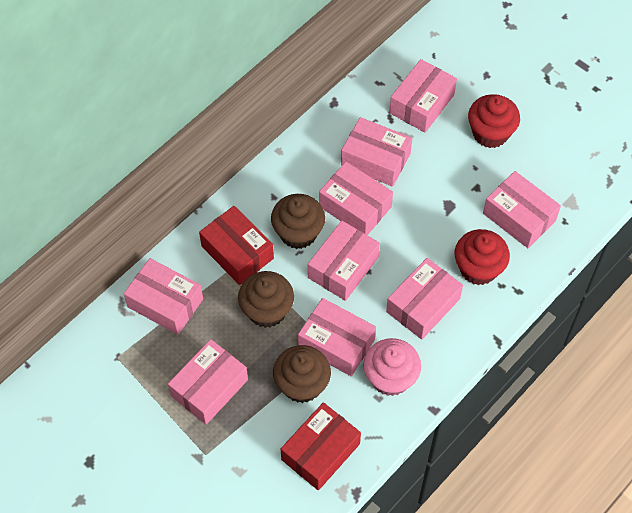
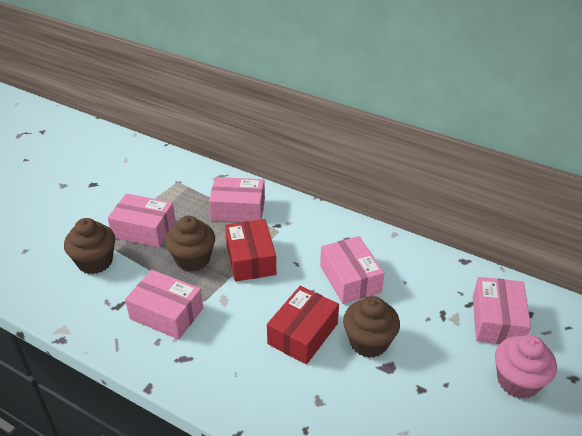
pink box: [124,258,203,335] [168,339,248,425] [298,298,376,376] [308,221,380,301] [319,162,393,235] [341,117,412,187] [386,258,463,339] [389,59,457,133] [483,171,561,248] = 9 -> [108,194,176,247] [125,270,203,339] [209,177,265,222] [320,236,384,304] [473,277,531,344] = 5
red cupcake: [455,229,510,285] [468,94,520,148] = 2 -> none = 0

